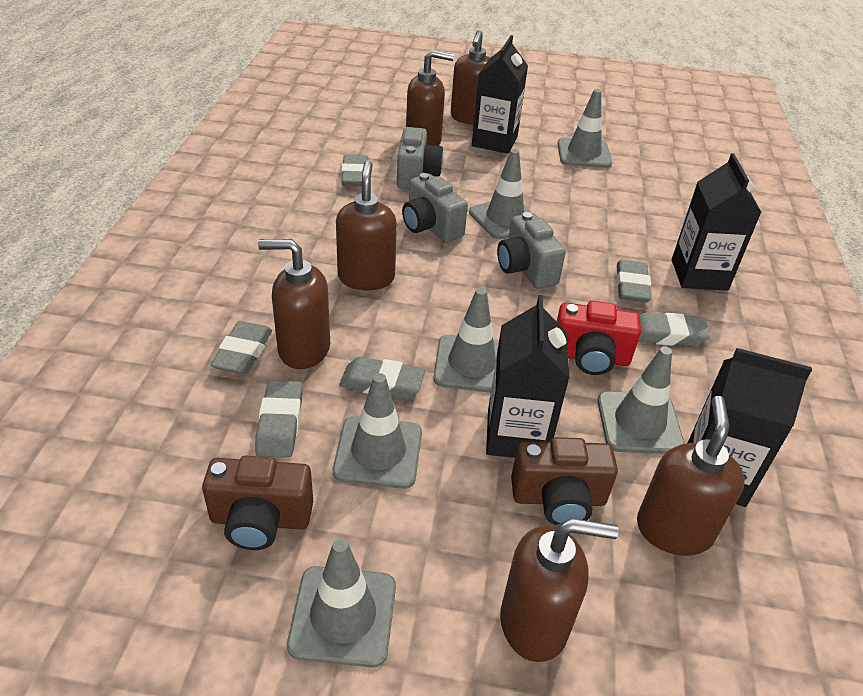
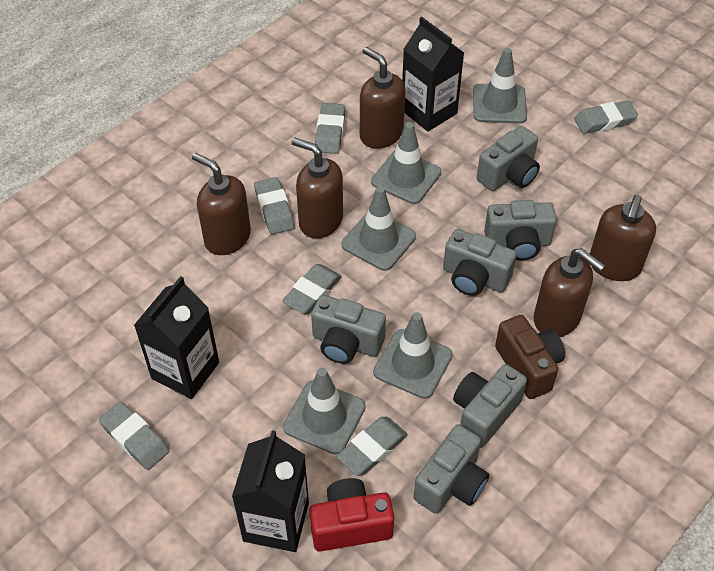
black carton: [472,35,528,154] [486,295,570,458] [672,153,762,291] [688,348,812,507] = 4 -> [134,276,219,399] [232,430,309,552] [402,17,464,131] = 3
brown camera: [202,456,313,550] [511,437,618,525] = 2 -> [495,315,565,399] = 1
brown soap dispenser: [258,239,330,369] [336,160,397,290] [406,50,454,146] [451,30,490,125] [500,518,618,662] [637,396,745,556] = 6 -> [192,153,251,255] [291,137,343,239] [360,47,406,148] [534,248,605,337] [590,195,656,281] = 5
grey camera: [397,127,444,189] [402,173,468,243] [497,212,566,289] = 3 -> [311,295,386,364] [414,424,489,514] [443,229,517,296] [453,364,527,448] [477,126,540,191] [484,200,557,261] = 6
grey traffic cone: [287,538,396,667] [333,373,422,489] [433,288,499,393] [469,149,532,239] [558,89,612,168] [597,346,685,454] = 6 -> [283,368,365,455] [341,186,416,271] [371,122,441,204] [373,312,453,399] [473,48,527,124] = 5

